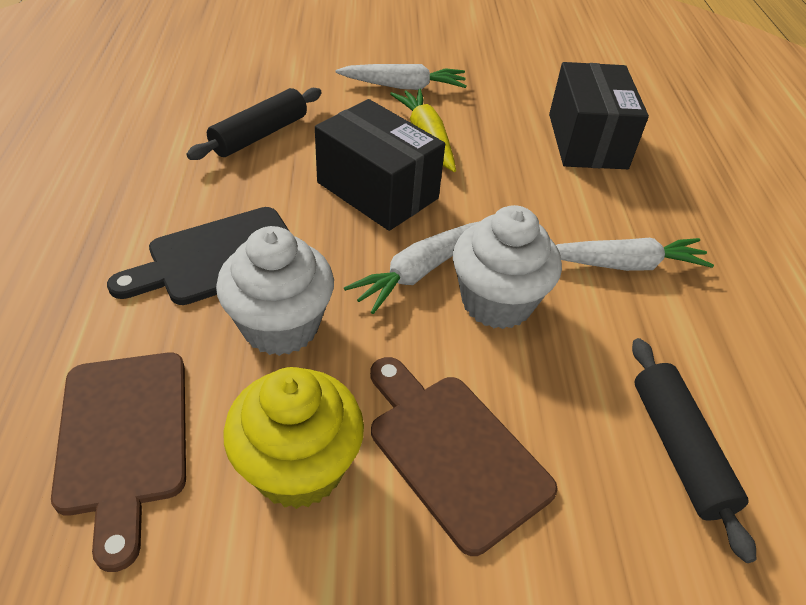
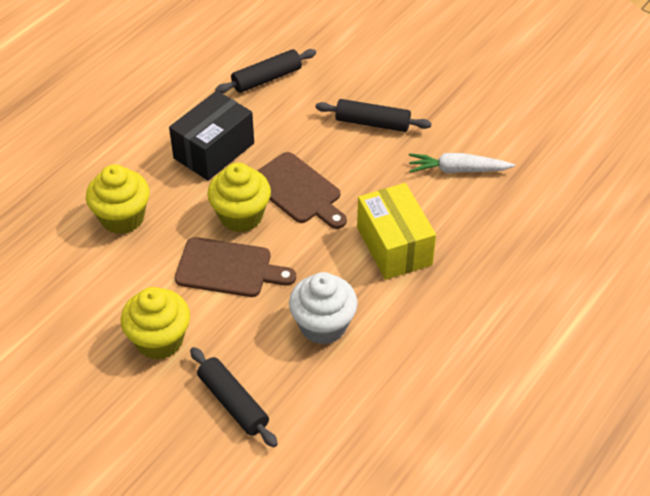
black box: [315,99,445,231] [549,62,649,169] = 2 -> [169,91,254,181] = 1
black cutting board: [107,207,289,305] = 1 -> none = 0
black rolling pin: [186,88,322,160] [632,338,756,563] = 2 -> [190,347,278,447] [215,49,316,93] [315,99,432,132] = 3
white carrot: [335,64,467,90] [344,221,480,314] [556,238,714,271] = 3 -> [409,153,515,173] = 1
white cupcake: [216,226,334,356] [453,205,562,329] = 2 -> [289,272,358,345] = 1
yellow box: none = 0 -> [357,183,436,280] = 1
yellow carrot: [390,89,456,172] = 1 -> none = 0
yellow cupcake: [223,367,364,509] = 1 -> [86,164,150,234] [121,287,190,360] [207,163,271,232] = 3

